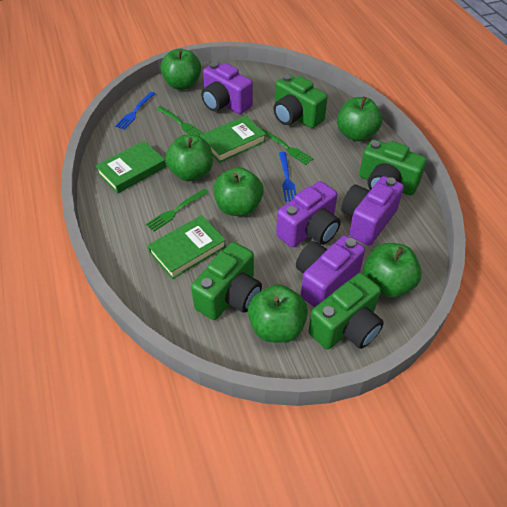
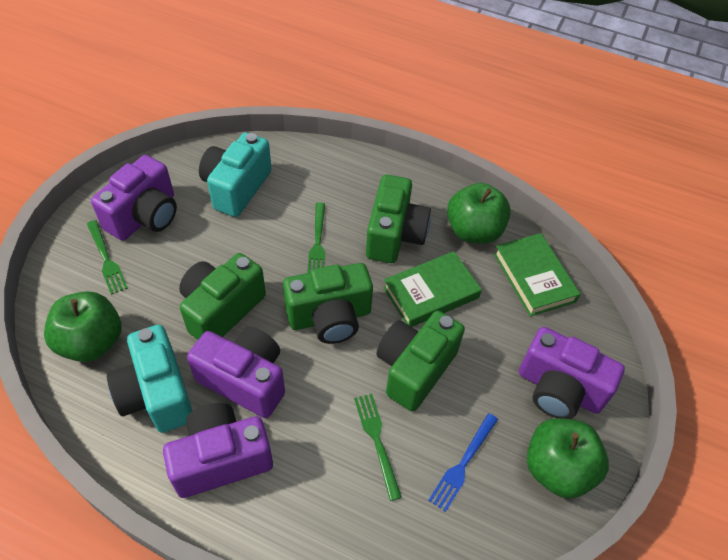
blue fork: [115,92,155,130] [279,152,296,202] = 2 -> [428,413,498,512] = 1
green apple: [160,48,201,90] [165,135,213,181] [213,167,264,216] [248,284,308,343] [337,97,382,141] [363,243,422,297] = 6 -> [44,291,121,362] [447,183,511,244] [527,418,609,499] = 3
green book: [96,141,166,193] [148,215,226,279] [200,116,266,163] = 3 -> [383,251,482,327] [494,233,580,316] = 2
turquoise camera: none = 0 -> [107,325,193,433] [199,132,272,217] = 2

